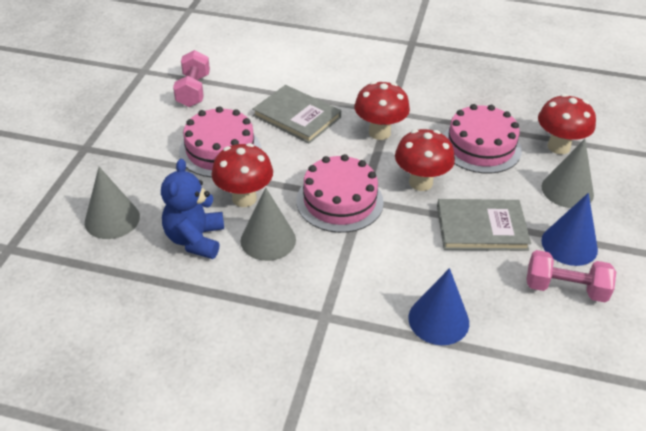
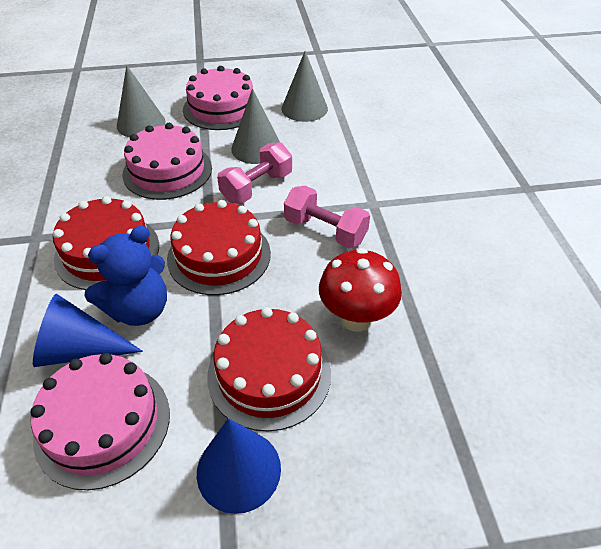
grey book: [253,85,341,144] [437,199,531,251] = 2 -> none = 0
red cake: none = 0 -> [53,196,159,290] [167,200,271,295] [207,307,331,431] = 3
red mushroom: [212,143,273,207] [354,81,410,140] [395,129,455,191] [538,94,596,154] = 4 -> [319,248,402,332] = 1

